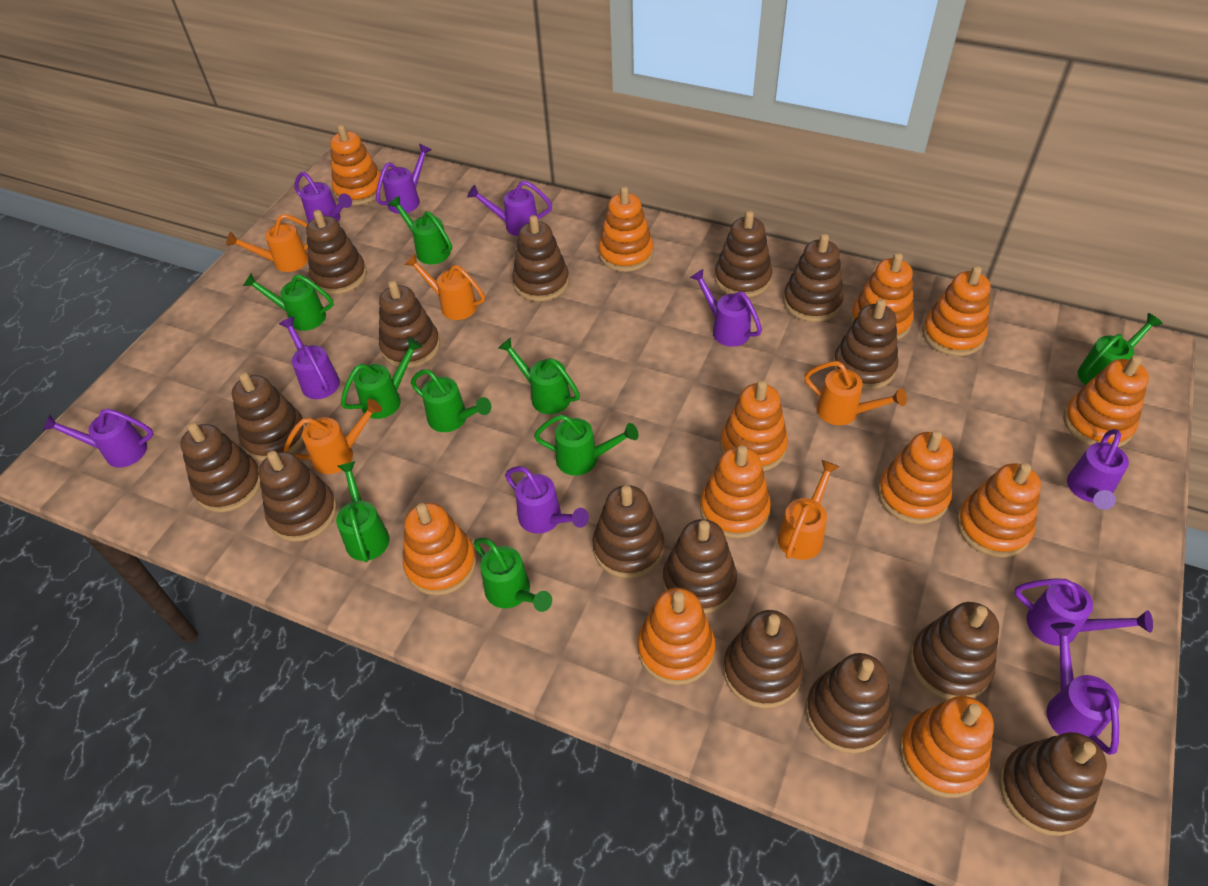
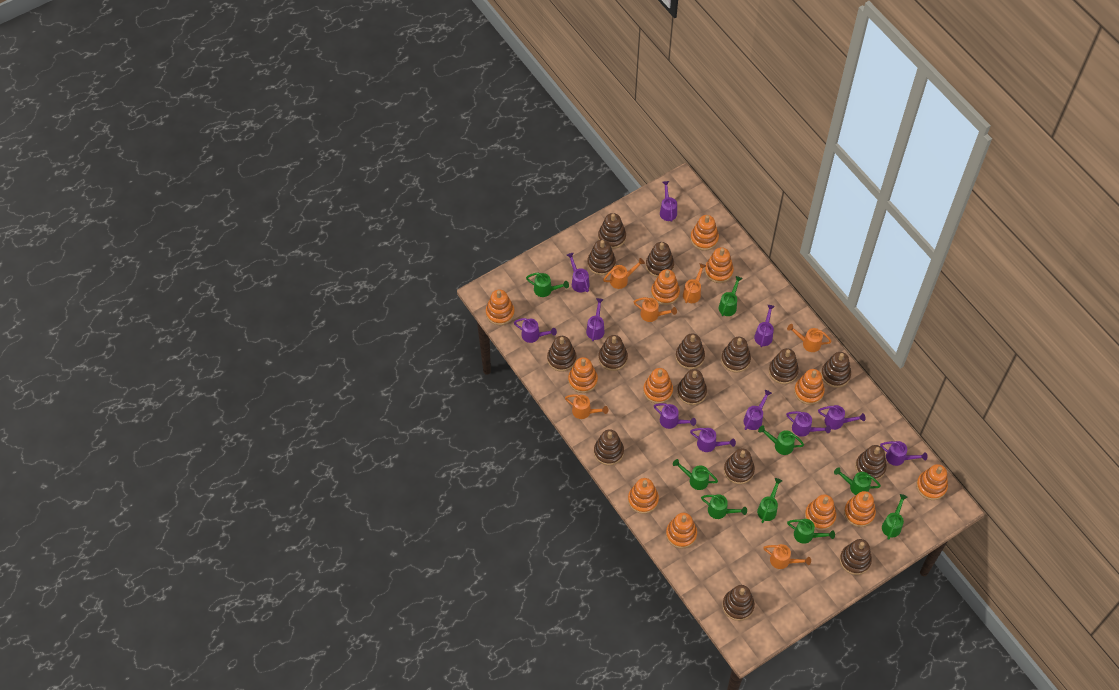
orange watering can: [226,214,309,272] [284,399,382,474] [405,254,485,320] [778,460,840,560] [804,361,907,425] = 5 -> [565,394,608,419] [603,258,645,289] [634,297,677,322] [683,263,706,303] [763,544,811,569] [787,324,832,352] = 6
purple watering can: [42,408,153,468] [279,317,340,399] [294,171,352,223] [376,144,432,214] [467,181,552,236] [505,466,589,534] [690,269,762,347] [1014,578,1153,646] [1047,622,1119,755] [1067,429,1129,510] = 10 -> [514,318,557,343] [567,253,590,293] [586,298,605,341] [654,403,696,429] [660,181,677,222] [690,428,736,452] [744,390,772,430] [754,305,775,347] [786,411,831,437] [818,405,865,430] [880,441,928,466] = 11

